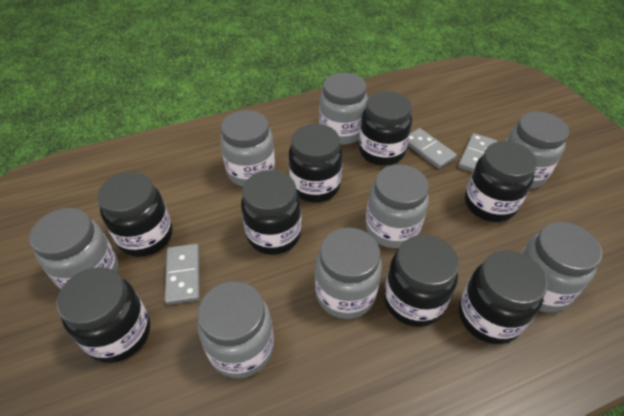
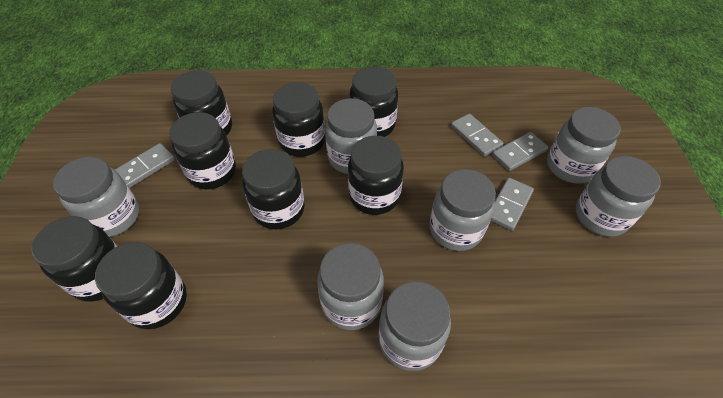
grey domino: [165,244,200,305] [407,128,457,169] [458,133,497,172] = 3 -> [115,143,175,188] [451,114,503,157] [491,178,534,231] [492,132,548,171] = 4
grey jar: [29,208,118,289] [197,281,274,378] [220,110,275,187] [315,228,382,319] [319,73,368,145] [365,165,429,248] [507,111,569,189] [522,222,602,313] = 8 -> [53,157,139,237] [317,243,384,330] [325,98,377,174] [379,281,451,371] [429,169,496,251] [547,107,621,184] [576,156,661,237] = 7

